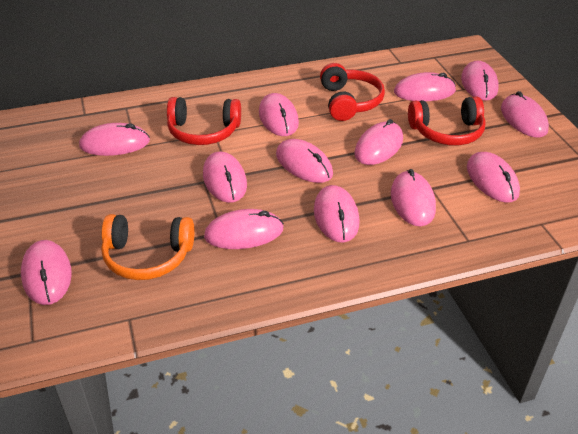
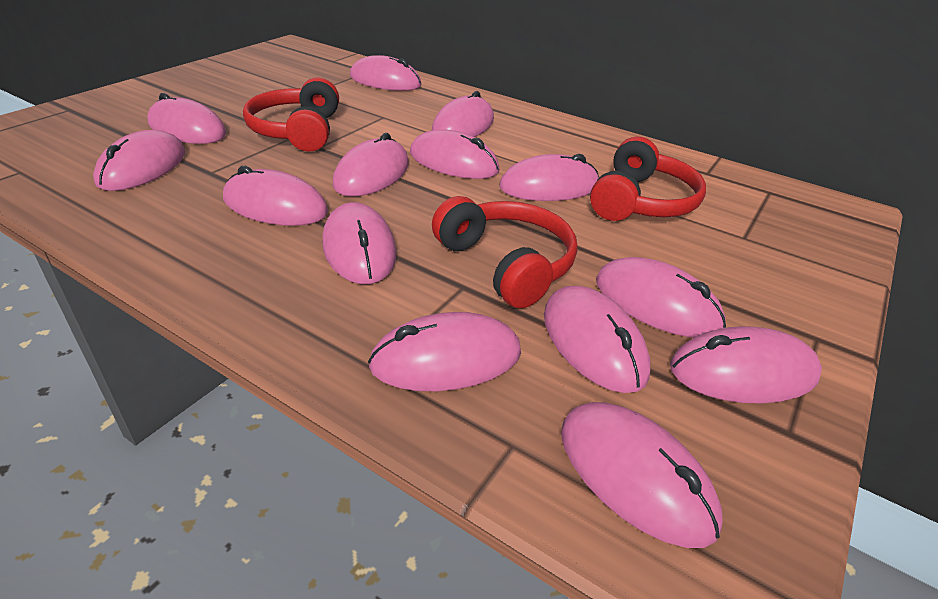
orange headphones: [101,214,194,280] = 1 -> none = 0
pink mouse: [21,240,72,305] [79,123,150,156] [203,152,247,203] [204,209,284,249] [259,93,299,136] [276,139,333,183] [314,185,359,243] [354,119,403,165] [391,169,436,226] [394,72,456,101] [461,61,499,101] [467,152,520,203] [501,91,549,138] = 13 -> [93,130,185,191] [148,93,226,144] [223,166,328,226] [322,202,396,284] [333,133,409,197] [350,55,422,91] [368,312,521,391] [410,129,500,179] [432,91,494,137] [499,154,599,201] [544,286,650,393] [561,402,723,548] [596,257,726,338] [670,326,822,404] = 14

